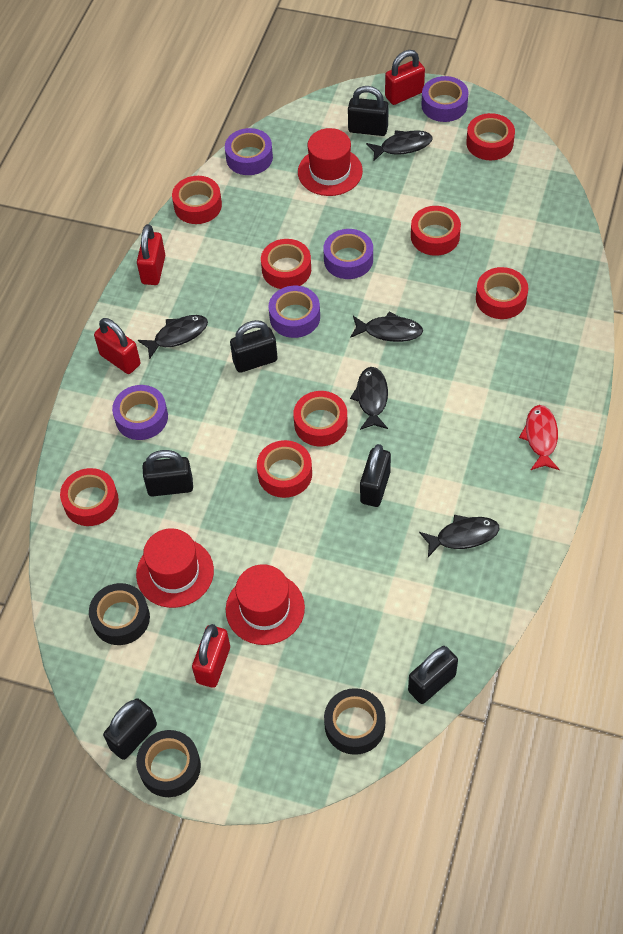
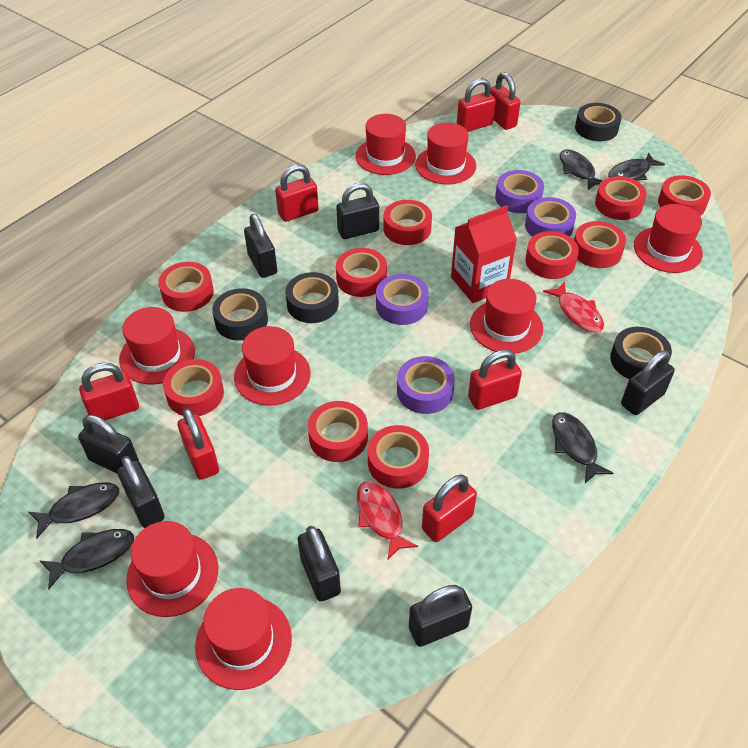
black padlock: [103,698,157,760] [142,450,193,497] [230,320,278,373] [348,86,389,136] [360,444,391,507] [408,646,458,704] = 6 -> [78,415,139,473] [117,456,165,528] [244,214,277,278] [298,526,341,602] [336,183,379,239] [409,585,472,647] [621,350,675,415] = 7
black tape: [89,583,150,645] [136,730,201,797] [324,688,386,755] = 3 -> [212,288,268,341] [285,272,339,323] [575,103,622,141] [610,327,672,379] = 4
purple tape: [112,385,168,440] [225,128,273,175] [269,286,320,338] [323,229,373,279] [421,76,469,122] = 5 -> [376,274,429,325] [397,356,455,414] [495,170,544,213] [525,197,576,237] = 4
red carton: none = 0 -> [451,205,517,303] = 1
red fish: [519,405,560,470] = 1 -> [357,481,418,560] [543,281,604,333] = 2
red hat: [136,528,214,608] [226,564,305,645] [298,128,363,196] = 3 -> [119,307,195,385] [126,521,218,617] [195,588,292,690] [234,326,311,405] [355,114,416,175] [415,122,476,185] [470,279,543,354] [634,204,703,273] = 8
red padlock: [94,318,140,374] [137,224,165,285] [192,624,230,688] [385,50,425,105] = 4 -> [79,363,139,420] [178,408,219,480] [275,164,319,222] [422,475,477,542] [457,78,496,132] [468,349,522,410] [490,72,521,130] = 7
red tape: [60,468,119,526] [172,176,222,224] [257,440,312,498] [261,239,311,289] [293,391,348,446] [411,206,461,256] [466,113,515,160] [476,267,528,319] = 8 -> [158,262,214,312] [163,359,224,416] [308,401,368,462] [336,248,387,297] [368,425,429,489] [383,200,432,245] [526,231,579,279] [574,221,626,268] [595,176,647,220] [658,175,711,216] = 10

